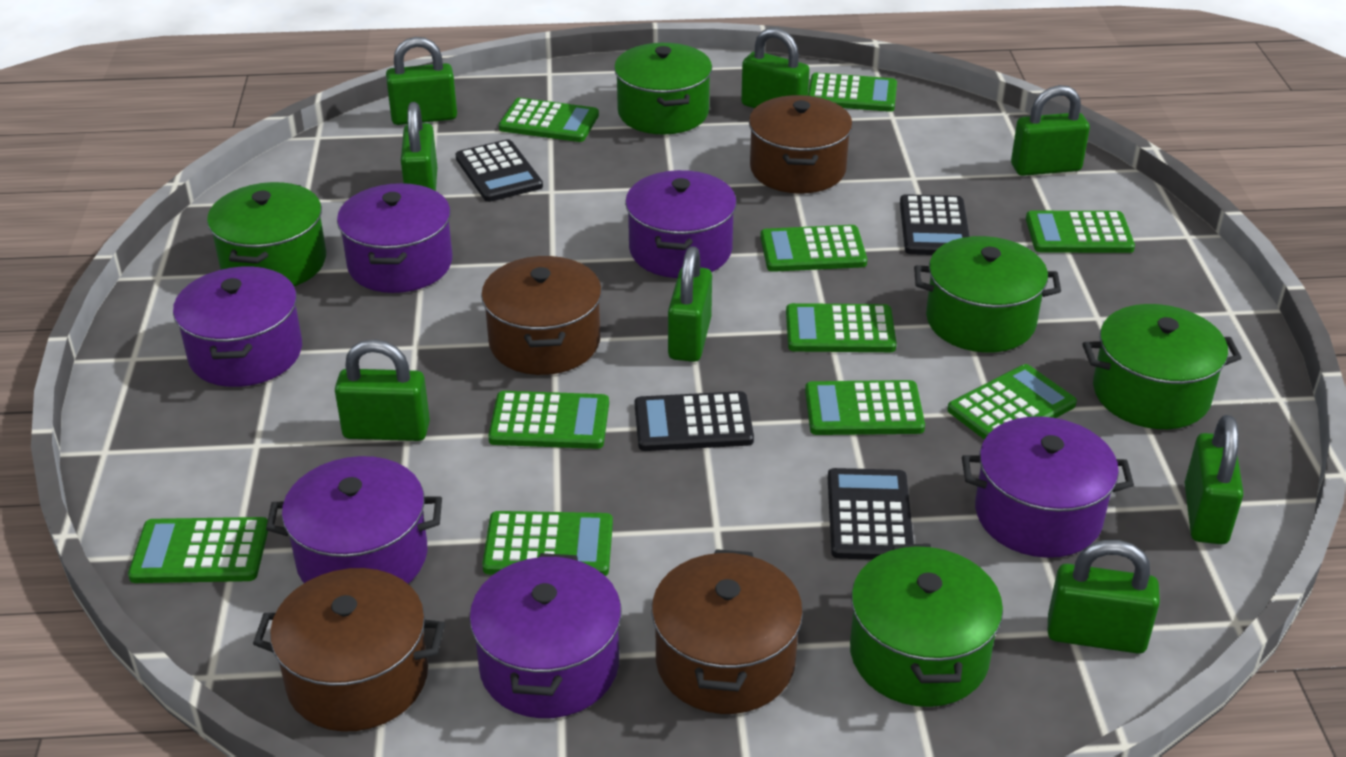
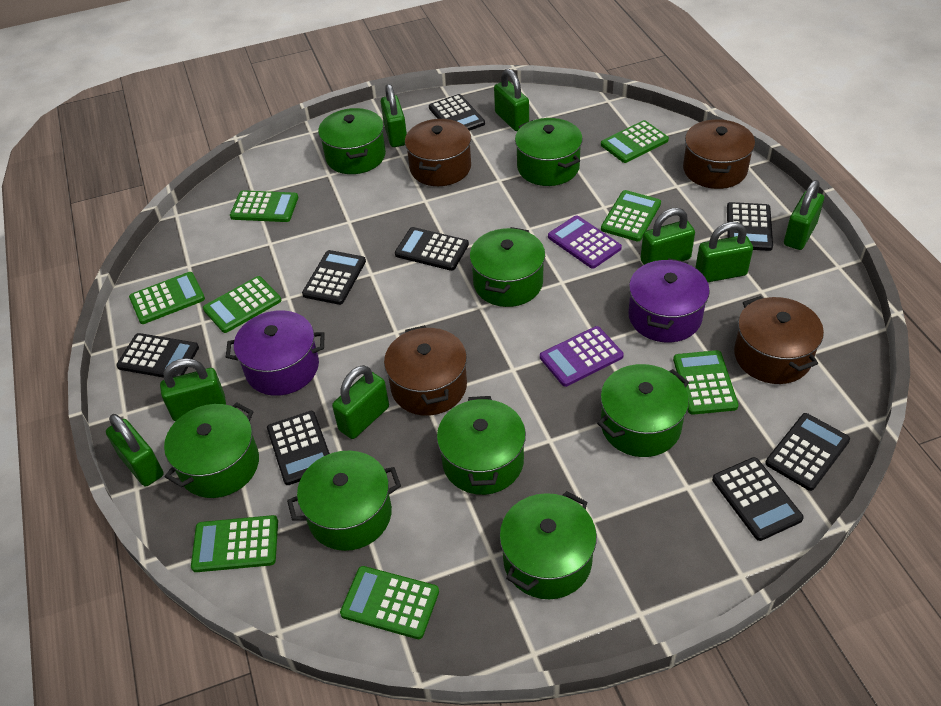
black calculator: [455,139,543,202] [635,391,754,451] [828,468,914,560] [900,194,970,255] = 4 -> [116,333,199,378] [267,411,330,485] [302,250,366,305] [395,227,469,271] [429,94,485,131] [712,457,804,541] [727,202,773,251] [765,413,850,491] = 8
green calculator: [128,517,268,583] [482,511,613,576] [488,391,609,449] [499,98,599,142] [760,225,867,272] [786,303,897,352] [805,380,925,435] [808,73,897,112] [947,364,1077,440] [1026,211,1135,253] = 10 -> [129,272,205,324] [191,515,278,572] [203,276,281,333] [230,190,298,222] [340,566,439,639] [601,120,669,163] [601,190,661,241] [673,350,739,415] = 8
green pot: [207,182,326,286] [614,43,712,135] [850,544,1003,707] [914,236,1061,353] [1083,304,1242,429] = 5 -> [164,402,259,498] [287,451,401,551] [318,108,386,174] [437,396,526,495] [470,227,545,307] [499,491,597,599] [515,118,583,186] [597,364,689,457] = 8
purple calculator: none = 0 -> [540,326,624,387] [548,215,622,269] = 2
purple pot: [173,267,302,387] [266,456,442,584] [337,183,452,293] [469,553,622,718] [625,170,737,278] [962,416,1134,558] = 6 -> [226,310,325,396] [628,258,710,342] = 2

